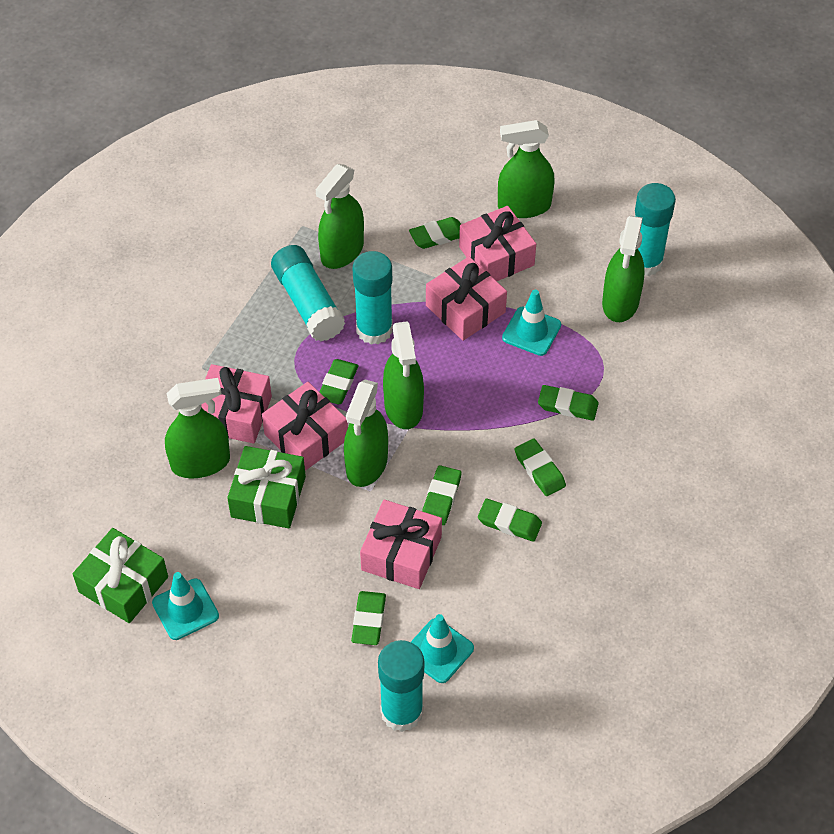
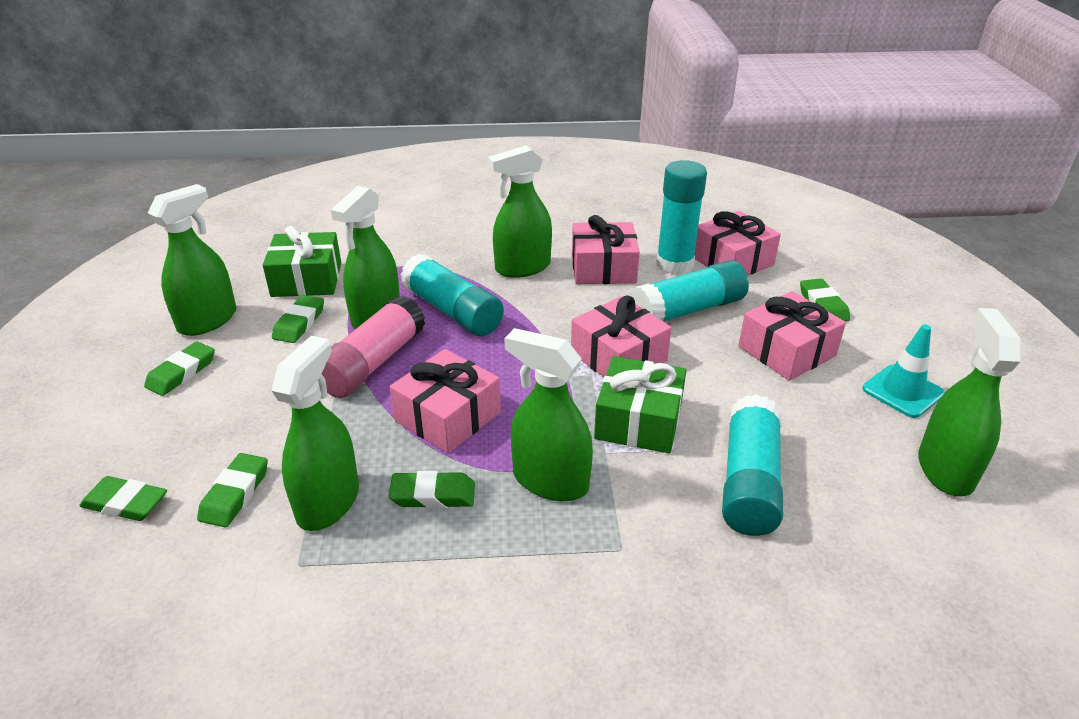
green eraser: [320,359,359,404] [351,591,386,645] [409,217,461,249] [422,465,461,525] [478,498,542,542] [515,438,566,496] [538,385,599,421] = 7 -> [79,476,167,521] [144,341,215,396] [197,453,268,527] [272,295,324,343] [389,471,475,508] [800,278,850,322] = 6
pink glue stick: none = 0 -> [322,295,425,398] = 1
turquoise traffic cone: [152,572,219,640] [411,614,474,683] [502,290,561,356] = 3 -> [863,324,945,418] = 1

